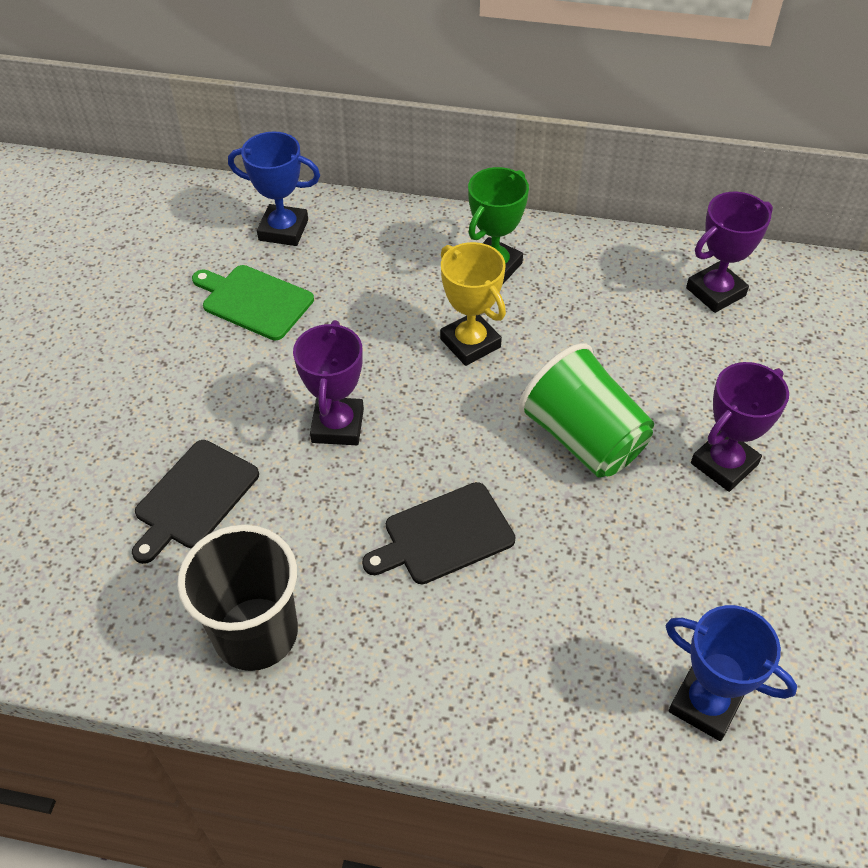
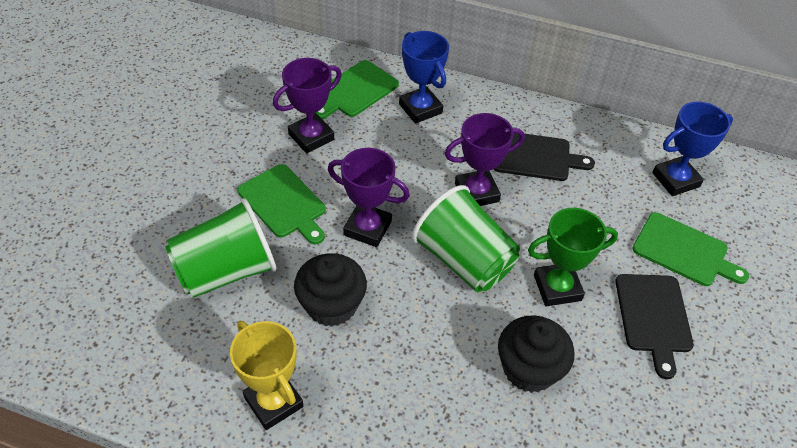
black cup: [177,525,298,671] = 1 -> none = 0
black cupcake: none = 0 -> [294,253,367,327] [498,315,574,393] = 2
green cup: [519,343,654,478] = 1 -> [165,198,277,298] [412,185,520,292] = 2
green cutting board: [192,265,314,340] = 1 -> [237,164,326,244] [313,60,399,119] [632,212,749,286] = 3

